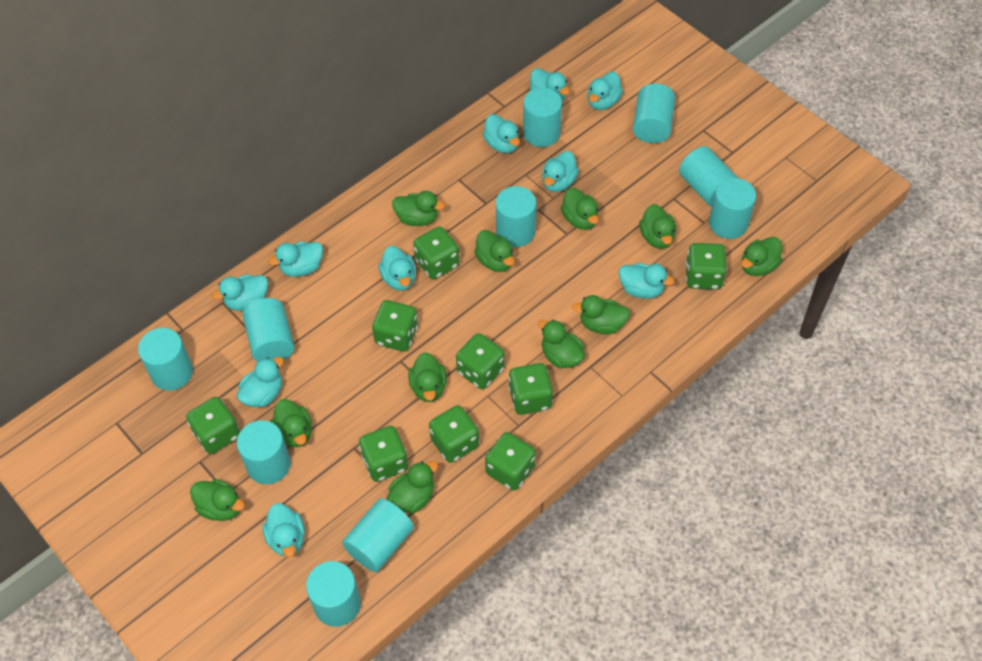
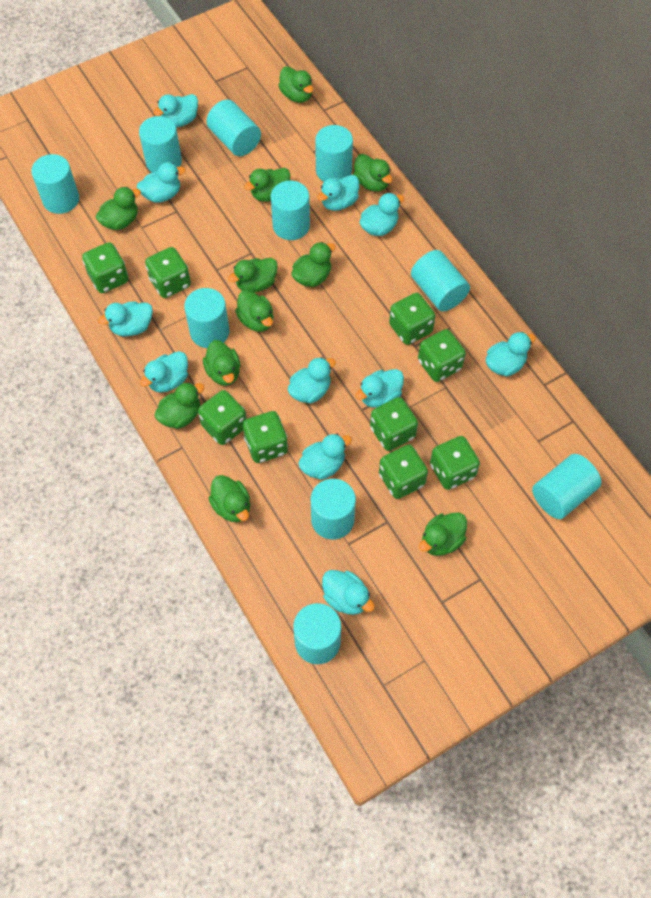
turquoise duck: [212,275,268,311] [237,357,284,407] [262,503,305,557] [269,242,323,277] [379,246,416,291] [483,114,520,153] [530,68,570,101] [542,151,579,192] [588,72,623,110] [619,263,675,299] = 10 -> [98,301,153,336] [137,162,186,203] [140,351,188,393] [153,94,198,127] [288,357,336,404] [298,434,352,480] [317,175,359,211] [322,570,375,615] [355,369,404,408] [359,193,404,236] [486,332,536,377] = 11

